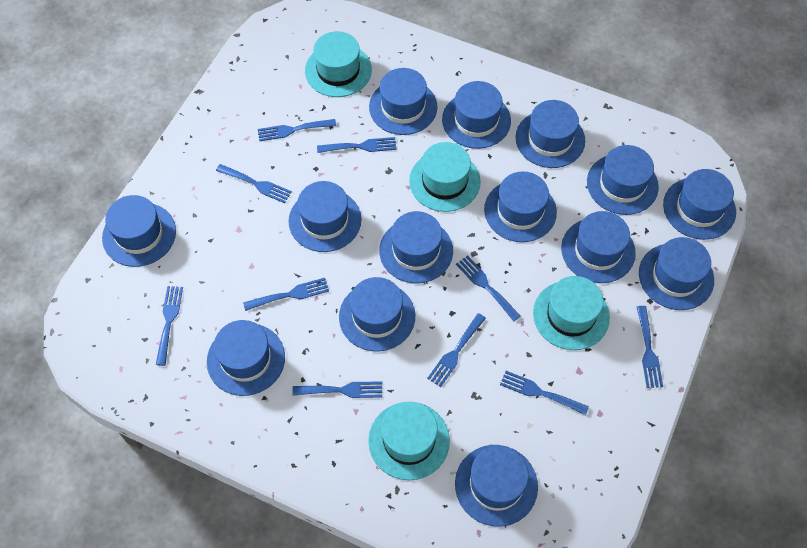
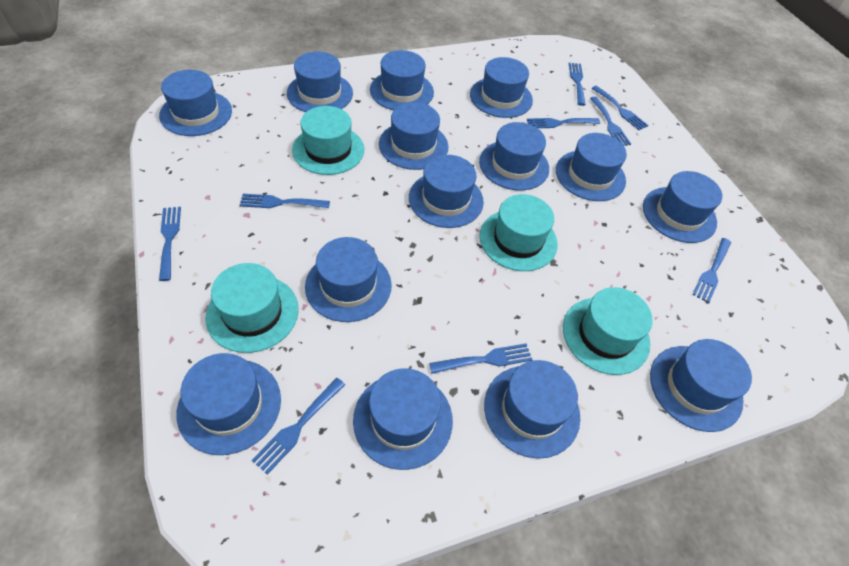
blue fork: [156,286,183,366] [216,164,292,203] [243,278,329,311] [258,119,336,141] [293,381,382,398] [317,137,396,153] [427,313,486,387] [456,255,521,321] [500,371,589,415] [637,306,663,388] = 10 -> [159,207,181,281] [239,194,330,208] [252,378,345,475] [429,343,532,374] [527,118,600,128] [569,63,586,106] [590,97,631,146] [591,86,649,130] [692,238,731,303] = 9

